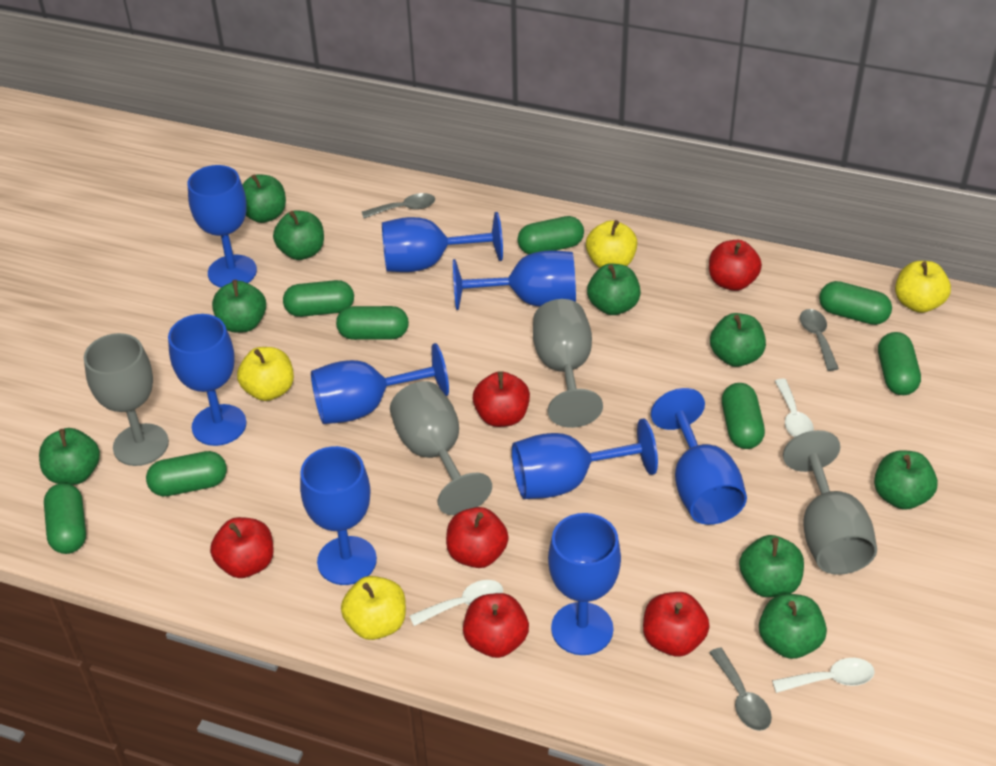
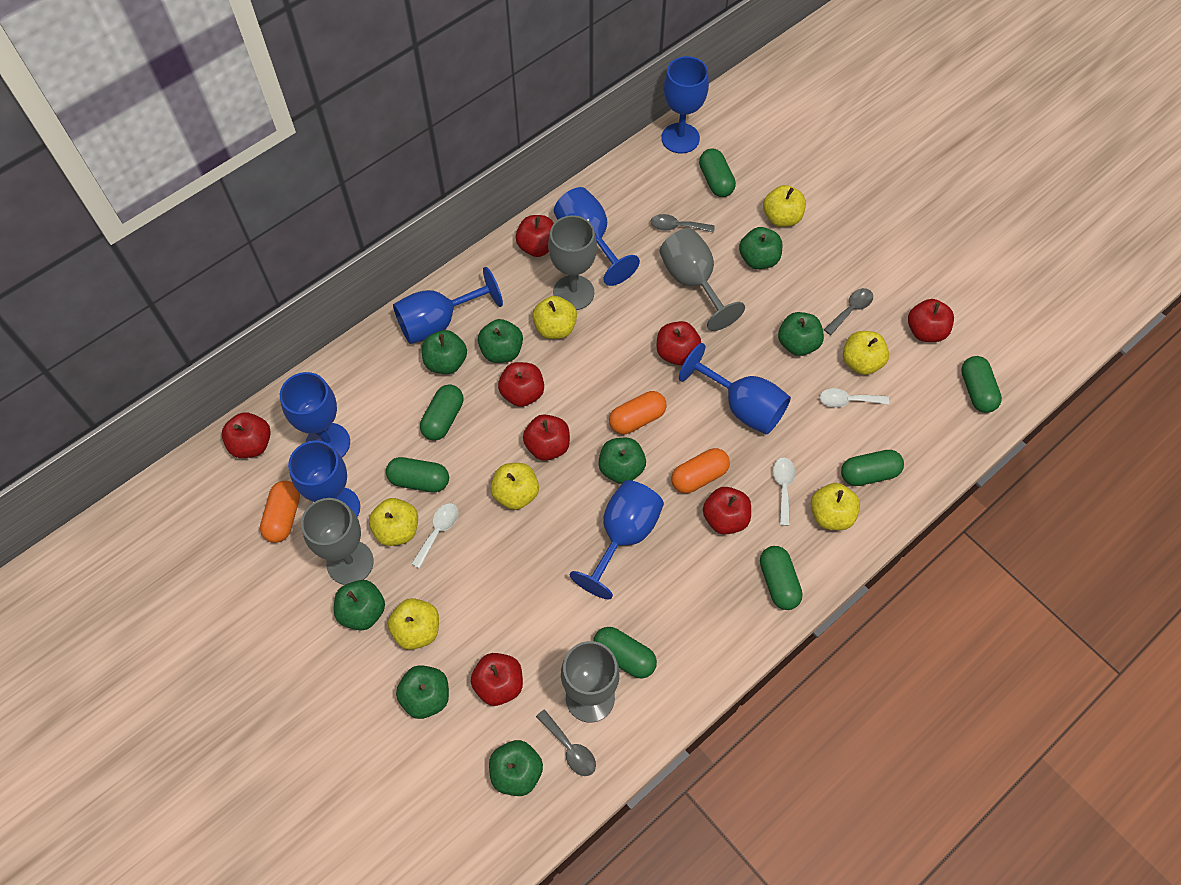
blue goblet: [168,314,247,446] [188,165,257,288] [300,446,377,585] [311,343,449,424] [382,212,503,272] [453,250,576,310] [512,418,658,499] [548,513,621,655] [651,388,747,525] = 9 -> [280,372,350,457] [288,441,360,517] [393,267,503,344] [554,187,640,286] [570,480,664,599] [661,56,709,154] [679,343,791,435] = 7
green apple: [39,428,100,485] [212,280,266,333] [242,174,286,223] [273,211,324,260] [587,264,641,315] [710,313,766,367] [739,535,804,597] [759,594,827,659] [874,450,938,510] = 9 -> [334,580,385,631] [396,665,449,719] [422,330,467,374] [478,319,523,363] [489,740,543,796] [598,438,646,484] [739,227,782,269] [778,312,824,356] = 8
green capsule: [44,483,86,554] [146,451,227,496] [283,280,354,317] [336,306,409,340] [517,216,584,254] [722,383,765,449] [819,281,892,325] [878,332,921,395] = 8 -> [386,457,449,492] [420,384,463,441] [593,627,657,679] [699,149,736,197] [760,546,803,610] [841,450,904,486] [961,356,1002,413] = 7
orange capsule: none = 0 -> [260,481,300,543] [609,391,667,434] [671,448,730,493] = 3
red apple: [210,517,274,578] [446,507,509,568] [463,593,529,658] [473,371,530,427] [643,592,710,657] [709,240,762,291] = 6 -> [222,412,271,458] [471,653,523,706] [498,362,544,407] [516,215,554,257] [523,414,570,461] [657,321,701,365] [703,487,751,535] [908,299,954,342] = 8
yellow apple: [237,347,294,401] [341,576,406,640] [586,220,638,268] [895,261,951,313] = 4 -> [369,498,418,546] [388,598,439,650] [491,463,539,510] [532,296,577,339] [763,185,806,227] [811,483,860,530] [843,331,889,375] = 7

